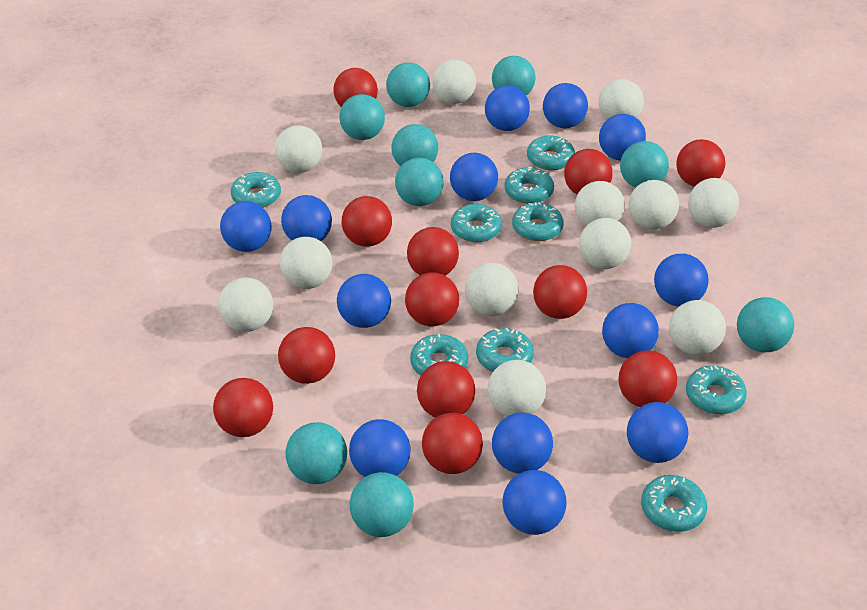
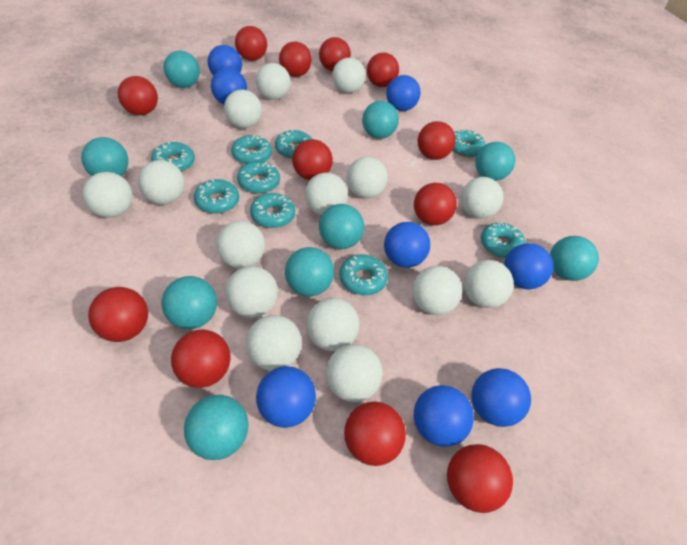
blue ball: [220,201,272,252] [281,195,332,241] [337,274,391,328] [349,419,410,477] [450,153,498,201] [485,85,530,131] [492,412,553,474] [502,470,566,535] [543,83,588,128] [599,114,646,161] [602,303,659,358] [627,402,688,463] [654,254,709,307] = 13 -> [208,45,242,76] [211,68,247,104] [256,366,316,428] [384,222,430,268] [386,75,421,111] [414,385,474,447] [471,368,531,427] [504,243,553,290] = 8
white ball: [218,278,273,332] [275,125,322,173] [280,237,332,289] [433,59,476,104] [465,263,518,316] [488,360,546,416] [575,181,625,226] [579,218,631,269] [599,79,644,119] [629,180,679,230] [669,300,726,355] [688,178,739,228] = 12 -> [83,172,133,218] [138,160,185,205] [216,221,265,269] [224,89,262,128] [225,266,278,318] [246,315,302,371] [256,63,291,100] [305,173,348,215] [306,298,359,351] [326,344,382,402] [332,57,365,93] [347,157,388,198] [412,266,462,315] [461,177,503,219] [464,260,514,308] = 15

